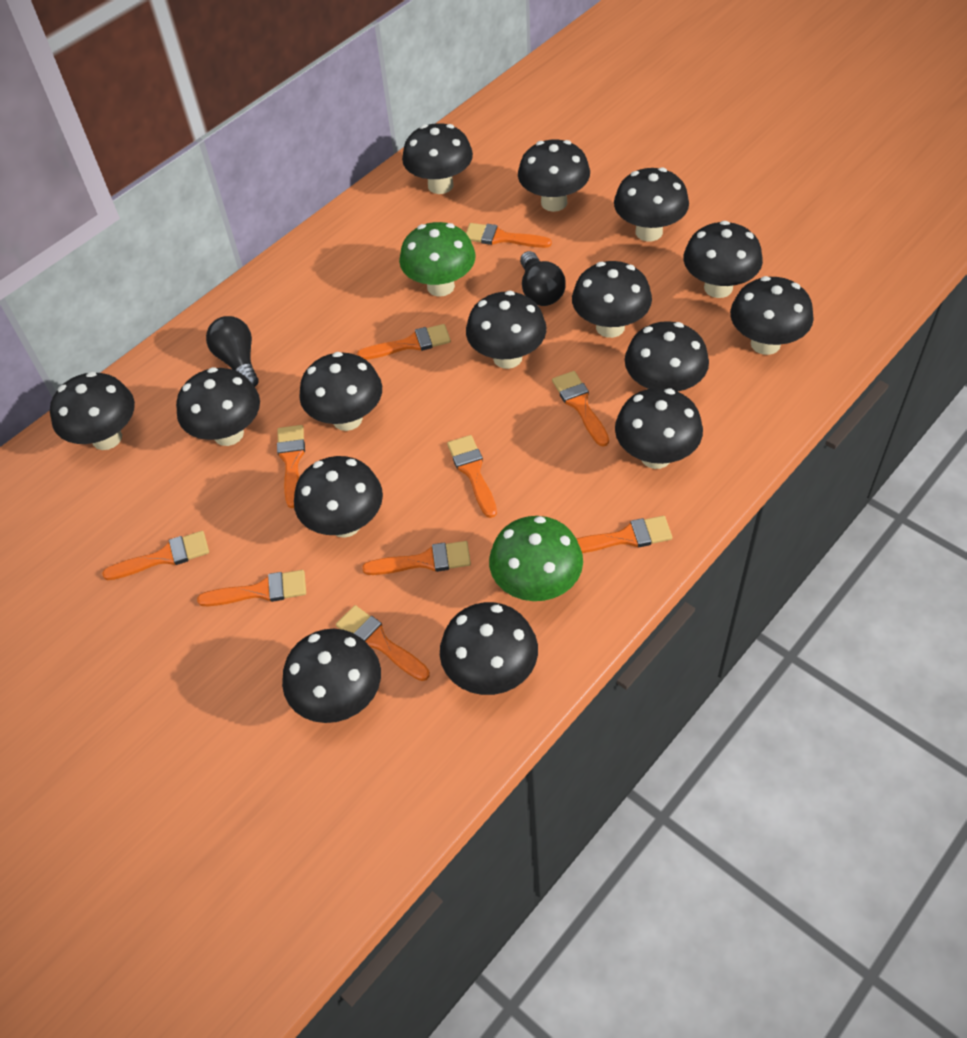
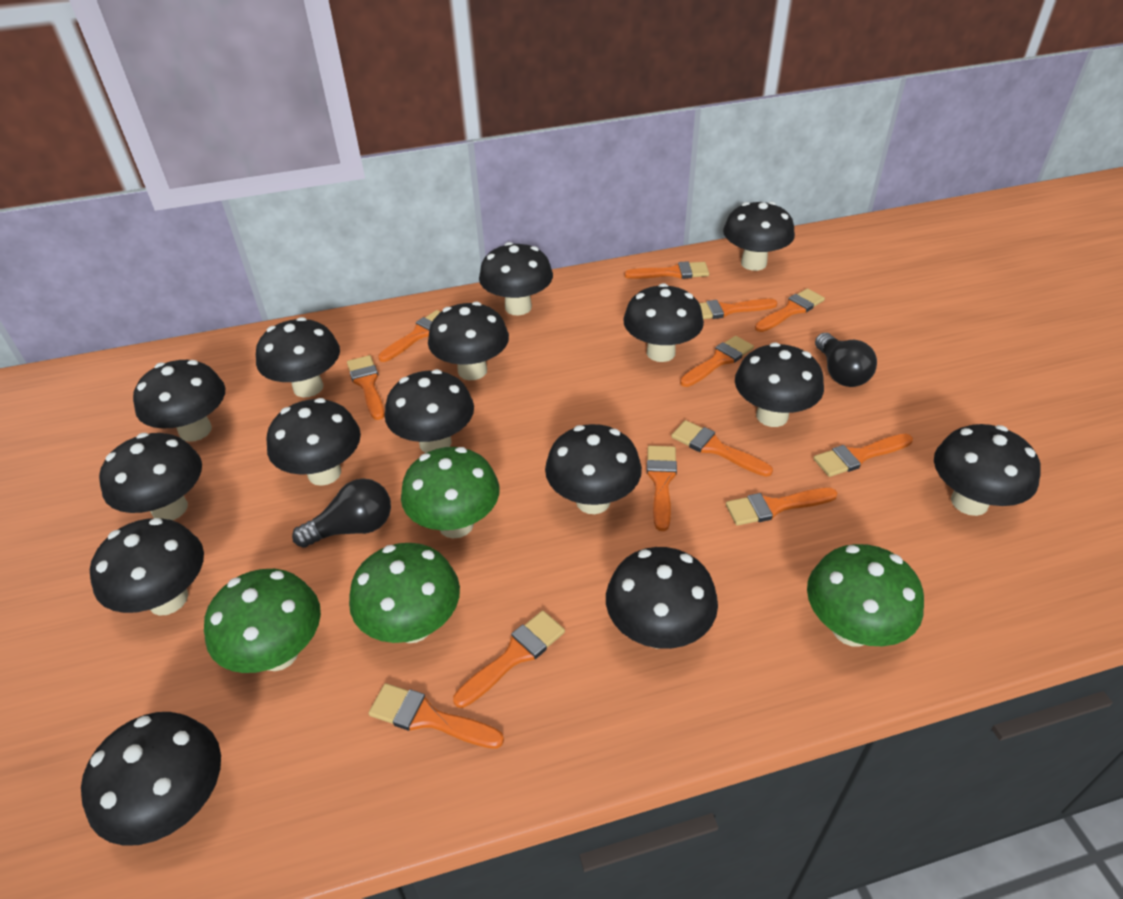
green mushroom: [399,222,476,297] [489,516,583,601] = 2 -> [204,569,321,673] [349,543,460,643] [401,447,499,539] [807,544,924,647] = 4
orange brush: [102,531,209,580] [197,570,306,606] [277,425,305,508] [336,605,430,681] [357,324,451,360] [362,541,471,575] [447,435,497,518] [466,223,552,248] [552,371,609,447] [577,516,672,553] = 10 -> [347,355,385,420] [369,683,504,749] [378,310,440,362] [453,611,565,708] [625,261,709,279] [647,446,677,531] [671,420,773,477] [680,336,754,387] [699,299,778,319] [726,488,837,526] [755,288,825,332] [813,434,913,477] = 12

